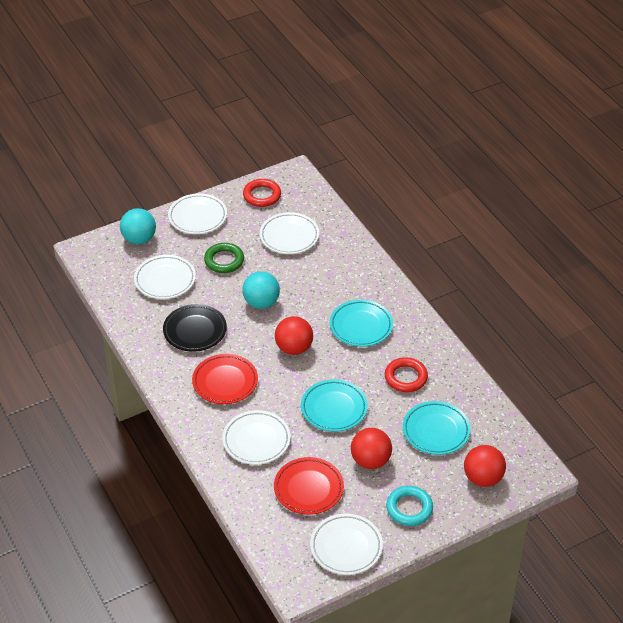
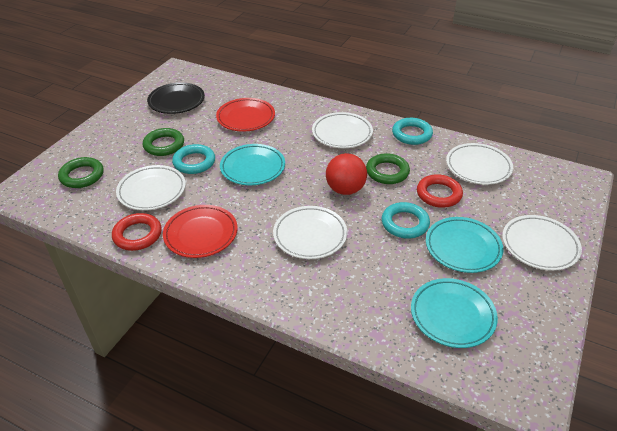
green ring: [204,243,244,273] = 1 -> [58,157,104,188] [142,128,184,156] [366,153,410,184] = 3
red ball: [275,316,313,355] [351,428,392,469] [464,445,506,487] = 3 -> [326,153,367,195] = 1
turquoise ball: [120,208,156,244] [242,271,280,309] = 2 -> none = 0
turquoise ring: [386,486,433,526] = 1 -> [172,144,215,174] [382,202,430,239] [392,118,433,145] = 3

